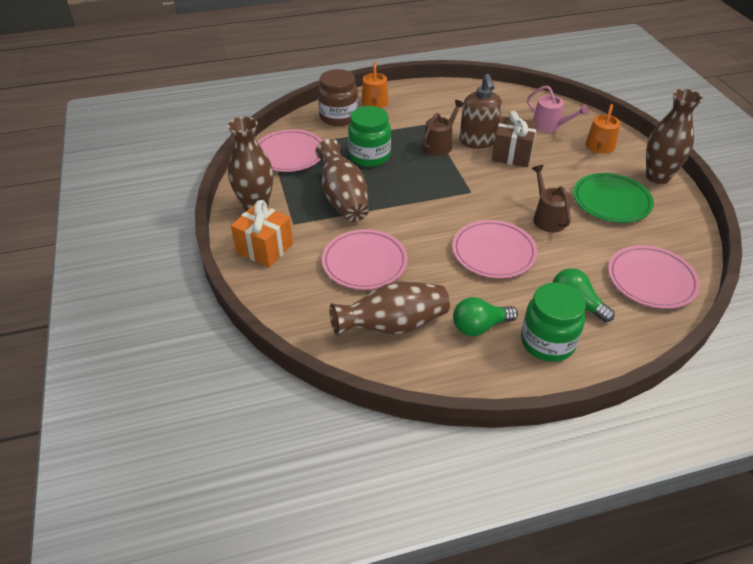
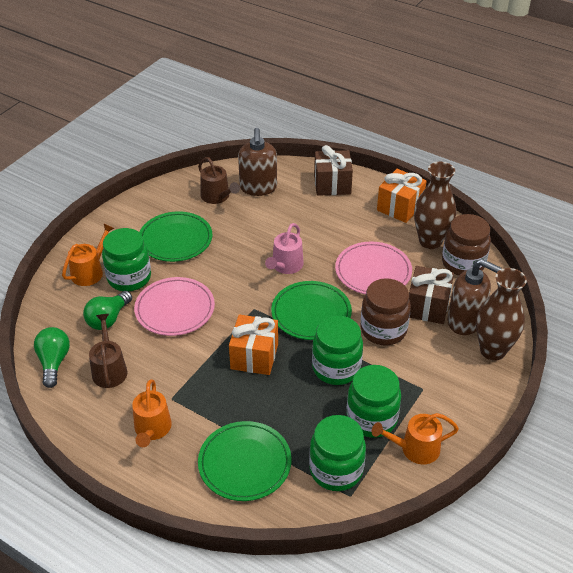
brown gift: [492,111,538,167] = 1 -> [314,145,353,196] [409,266,454,324] = 2
brown jar: [318,69,358,126] = 1 -> [361,278,411,345] [442,214,491,276] = 2
brown soap dispenser: [460,74,502,149] = 1 -> [238,128,277,196] [447,259,502,335] = 2
brown vase: [228,117,273,211] [316,139,369,222] [329,281,450,336] [646,89,703,184] = 4 -> [414,162,456,249] [476,268,527,361] = 2
green jar: [348,106,391,167] [521,283,586,362] = 2 -> [102,228,151,291] [309,415,366,491] [312,315,363,385] [347,365,401,438] = 4
green plate: [573,173,654,223] = 1 -> [139,211,212,262] [198,421,292,501] [271,281,352,340] = 3
orange gift: [231,200,293,267] = 1 -> [229,314,278,375] [377,169,427,223] = 2
orange watering can: [362,62,388,108] [586,104,621,154] = 2 -> [62,224,114,286] [132,379,172,447] [372,413,459,465] = 3
pink plate: [258,129,323,172] [322,229,408,290] [452,220,538,278] [608,245,700,309] = 4 -> [134,277,215,336] [335,241,412,294] = 2

